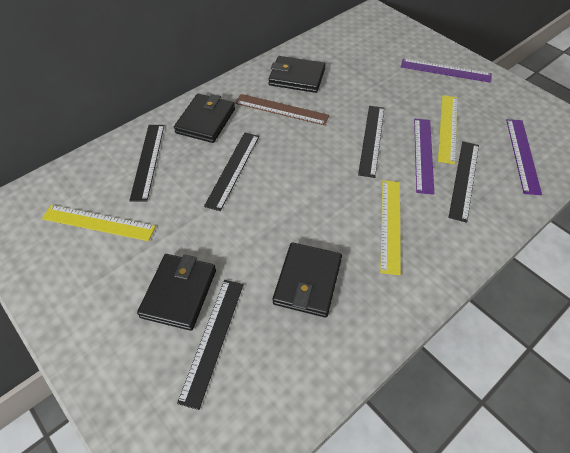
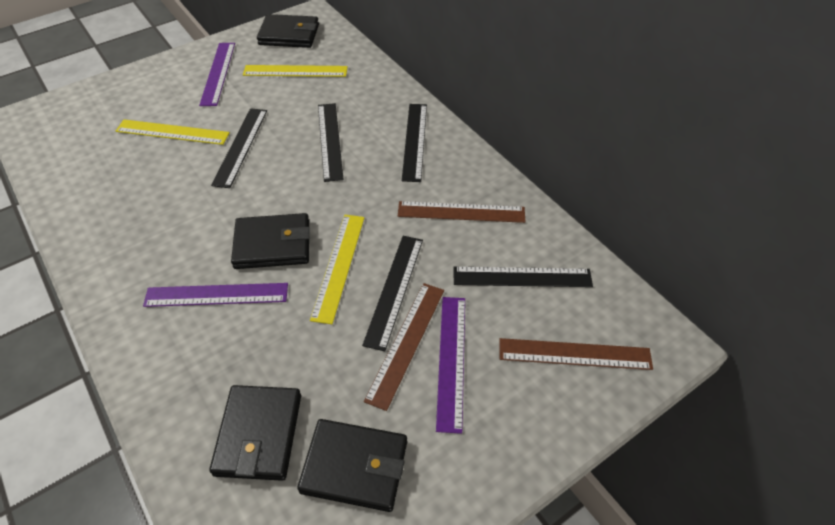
brown ruler: [235,94,329,125] = 1 -> [364,283,444,411] [398,201,525,223] [499,338,653,370] = 3

